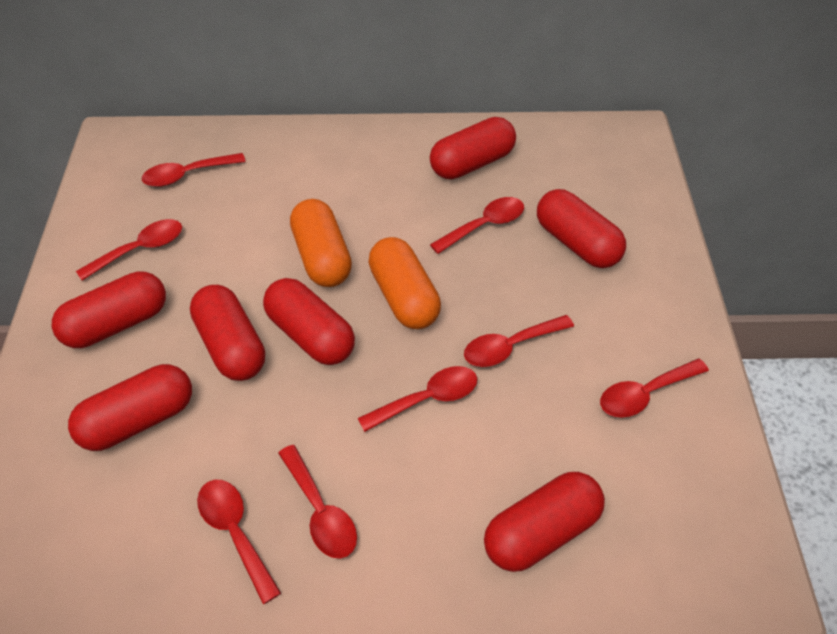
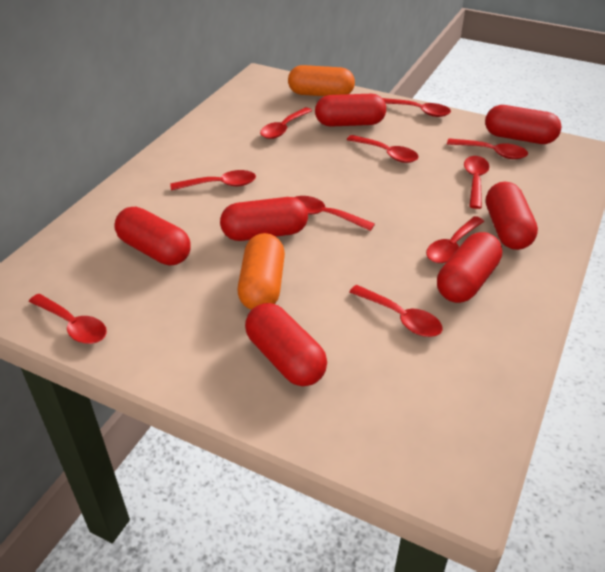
red spoon: [76,219,182,280] [142,153,246,187] [197,480,281,604] [278,445,357,559] [358,366,477,432] [430,197,524,254] [464,315,574,367] [600,359,709,418] = 8 -> [29,294,107,344] [171,170,256,191] [260,107,312,139] [294,196,375,231] [347,135,419,163] [349,285,443,337] [382,98,451,117] [426,216,484,263] [447,138,528,159] [464,156,489,209] = 10

